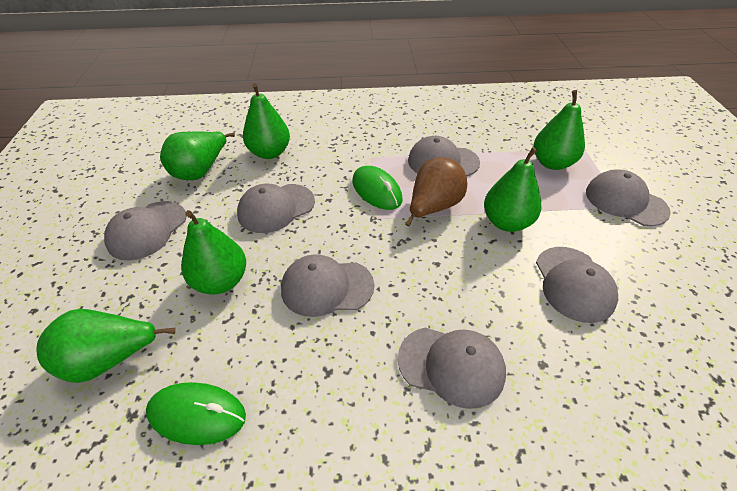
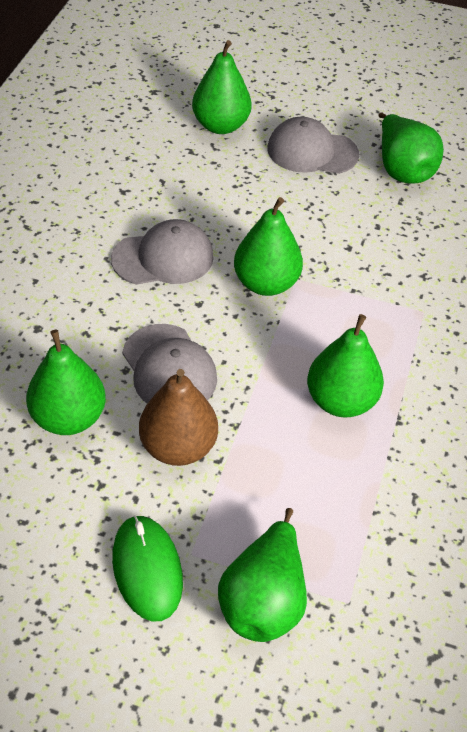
green mouse: [146,382,246,445] [352,166,402,210] = 2 -> [112,515,183,622] = 1
grey cap: [104,201,187,260] [237,184,315,233] [281,254,374,317] [398,327,506,409] [408,136,480,176] [536,247,618,323] [586,169,671,226] = 7 -> [111,219,214,285] [122,324,217,404] [267,117,359,174] = 3

